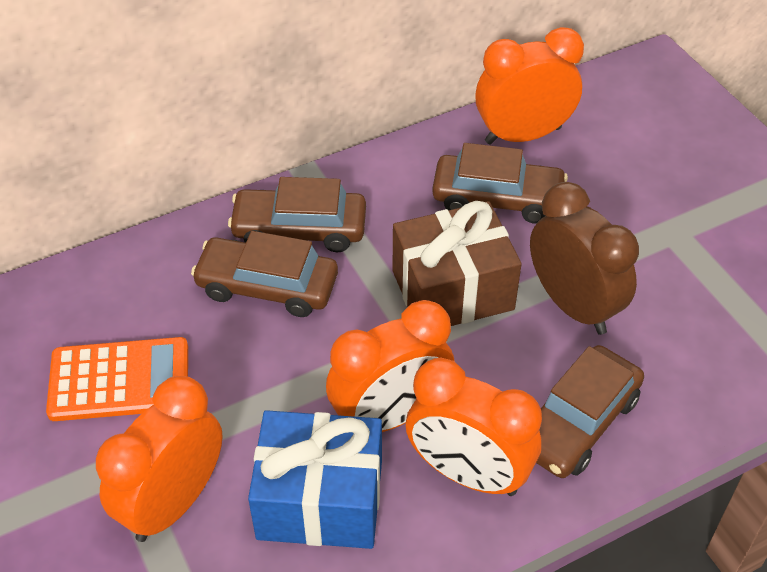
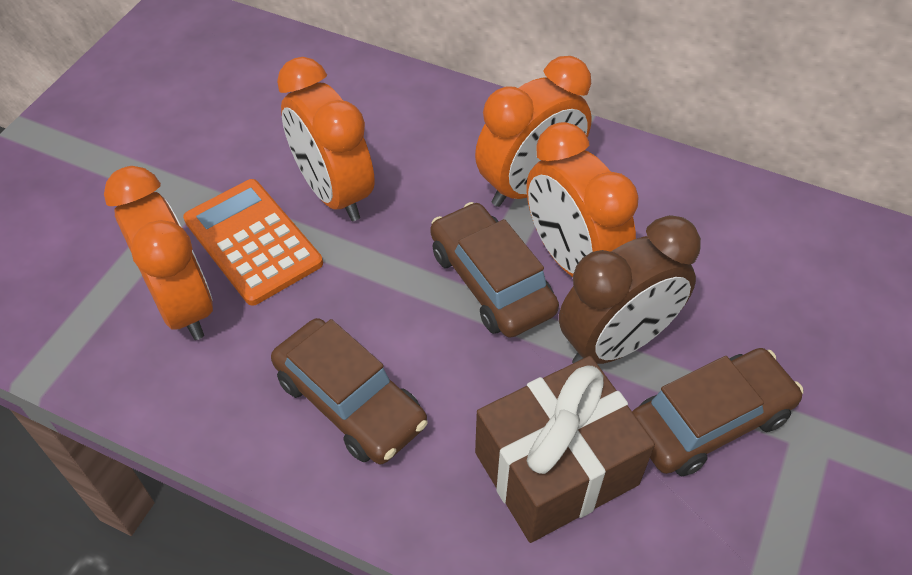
blue gift: [248,410,382,549] = 1 -> none = 0
brown car: [191,231,338,317] [228,177,366,252] [432,143,568,223] [536,345,644,478] = 4 -> [271,318,427,464] [430,202,559,338] [632,348,803,476] = 3

